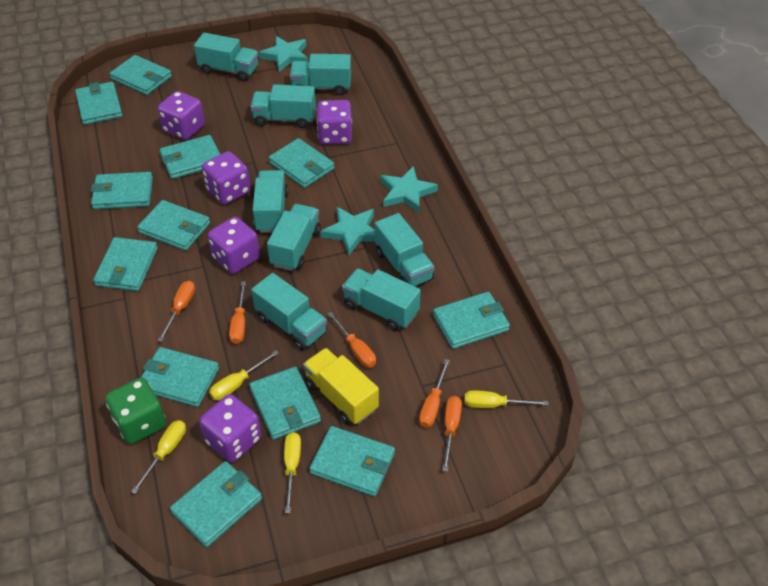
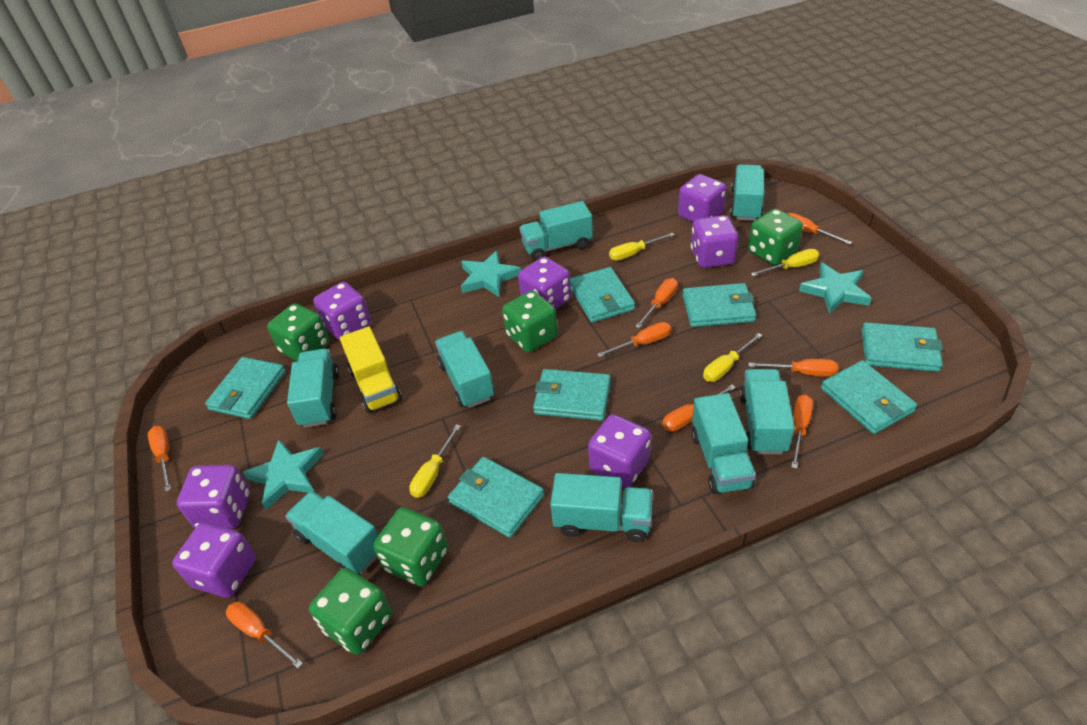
green dice: [105,378,166,444] = 1 -> [267,304,329,361] [309,568,392,655] [373,507,448,587] [502,291,558,352] [748,209,803,265] = 5
orange screwdriver: [158,281,195,342] [229,281,246,344] [327,312,376,368] [419,359,450,428] [442,396,462,472] = 5 -> [148,426,171,492] [226,602,303,669] [597,322,671,357] [635,278,678,328] [662,385,736,431] [748,359,838,376] [787,213,852,245] [791,394,813,469] = 8
purple dice: [157,91,205,140] [199,394,261,463] [202,151,251,204] [208,217,260,274] [317,100,352,144] = 5 -> [172,522,256,598] [177,465,250,529] [313,282,371,340] [518,257,571,309] [588,414,651,488] [678,174,726,222] [691,215,738,268] = 7
turquoise wallet: [75,82,122,125] [91,172,153,209] [93,237,158,291] [110,55,172,95] [137,200,210,251] [141,347,219,407] [159,135,221,179] [170,461,262,547] [249,367,321,440] [268,138,334,188] [309,426,395,497] [433,292,510,349] = 12 -> [205,357,286,419] [448,457,544,538] [533,369,611,421] [570,267,635,322] [683,283,756,327] [821,360,917,434] [862,322,943,372] = 7

